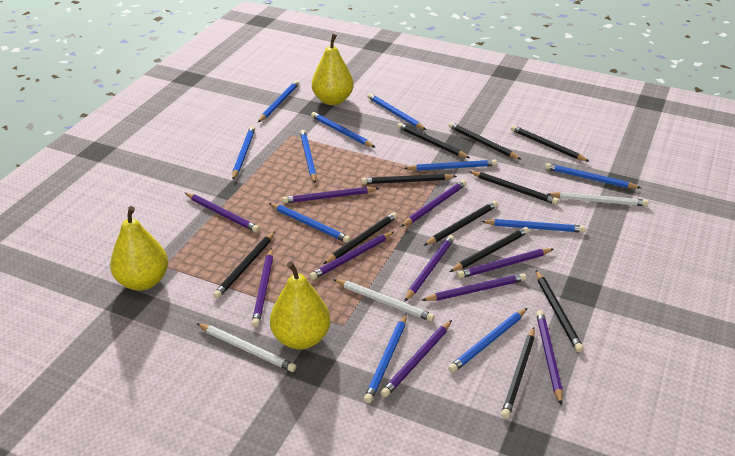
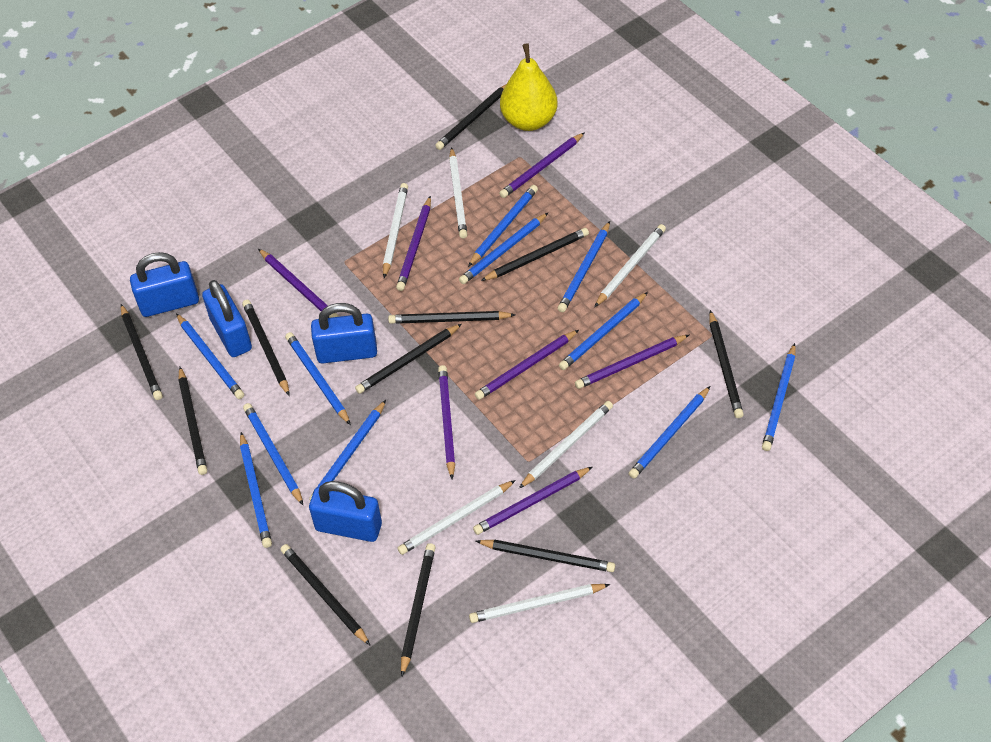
blue padlock: none = 0 -> [130,252,199,317] [202,280,252,357] [309,481,382,542] [311,303,377,364] = 4
purple pencil: [185,193,260,232] [252,248,273,327] [282,187,380,204] [309,232,394,280] [381,320,452,397] [401,180,467,227] [404,235,455,302] [422,273,526,301] [457,248,554,279] [536,310,563,406] = 10 -> [258,249,339,318] [396,196,431,291] [438,365,455,479] [473,467,592,535] [475,330,579,400] [499,132,585,198] [575,335,689,389] = 7
white pencil: [196,323,296,372] [333,279,435,321] [548,192,648,206] = 3 -> [383,183,408,278] [397,480,516,555] [449,147,467,238] [469,584,610,623] [519,401,613,488] [594,224,666,307] = 6
yellow pear: [110,206,168,291] [270,261,330,349] [312,34,354,105] = 3 -> [500,43,557,131] = 1

